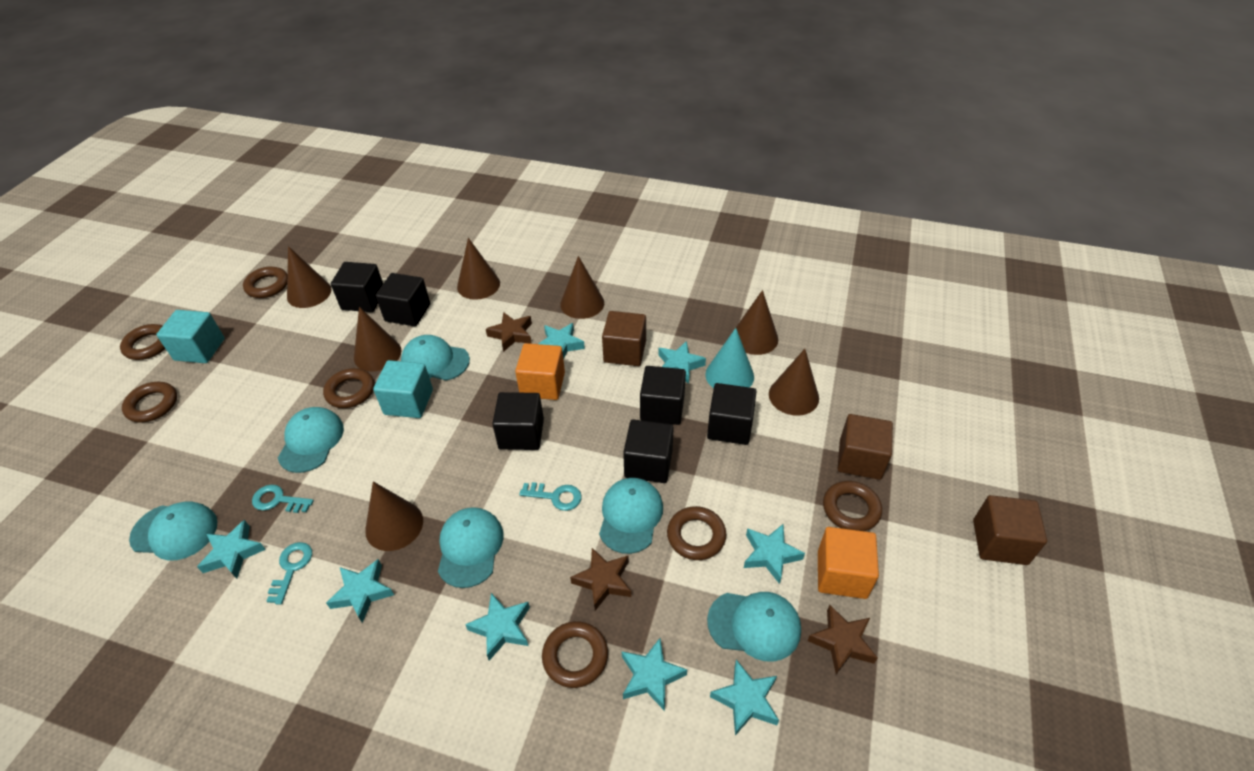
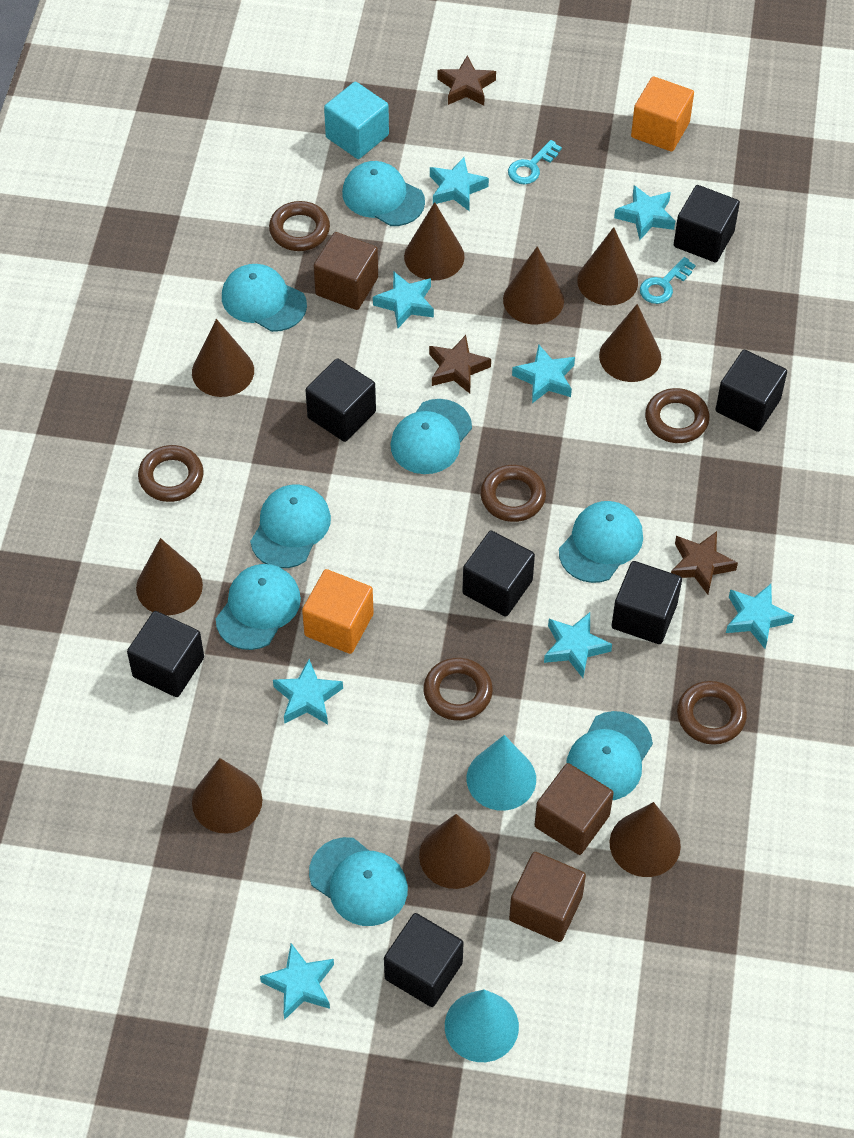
black cube: [331,262,383,312] [376,273,430,326] [492,392,544,450] [623,419,674,483] [640,366,686,425] [707,383,757,445] = 6 -> [127,611,204,697] [305,358,376,442] [384,913,464,1007] [462,531,535,617] [612,561,682,644] [674,185,740,262] [715,350,787,432] = 7
brown cone: [287,246,332,308] [354,307,401,372] [365,481,423,551] [457,238,500,300] [560,256,604,319] [736,290,778,355] [769,349,819,416] = 7 -> [136,538,203,615] [192,319,254,397] [192,758,262,834] [404,202,465,280] [419,814,490,889] [503,246,564,324] [577,227,638,306] [599,304,661,382] [610,802,681,877] = 9
brown ring: [120,324,165,360] [122,382,177,423] [243,266,287,298] [323,368,374,408] [542,621,608,688] [667,506,726,560] [823,481,882,531] = 7 -> [138,445,204,502] [269,201,330,251] [423,658,493,721] [480,465,546,522] [645,388,710,443] [677,681,747,745] = 6
turquoise cap: [129,501,218,561] [278,407,344,473] [401,335,470,381] [438,507,503,588] [599,478,663,554] [707,592,801,662] = 6 -> [216,564,301,650] [222,264,307,332] [250,485,331,568] [309,837,408,926] [342,161,425,226] [390,399,472,474] [559,501,643,583] [566,711,653,800] = 8
turquoise cone: [705,328,754,388] = 1 -> [445,990,519,1062] [467,735,536,811] = 2
turquoise cube: [156,310,225,363] [373,360,433,418] = 2 -> [324,82,389,159] = 1
turquoise key: [252,485,314,513] [267,542,312,605] [519,482,582,511] = 3 -> [508,140,562,184] [640,257,696,304] = 2

